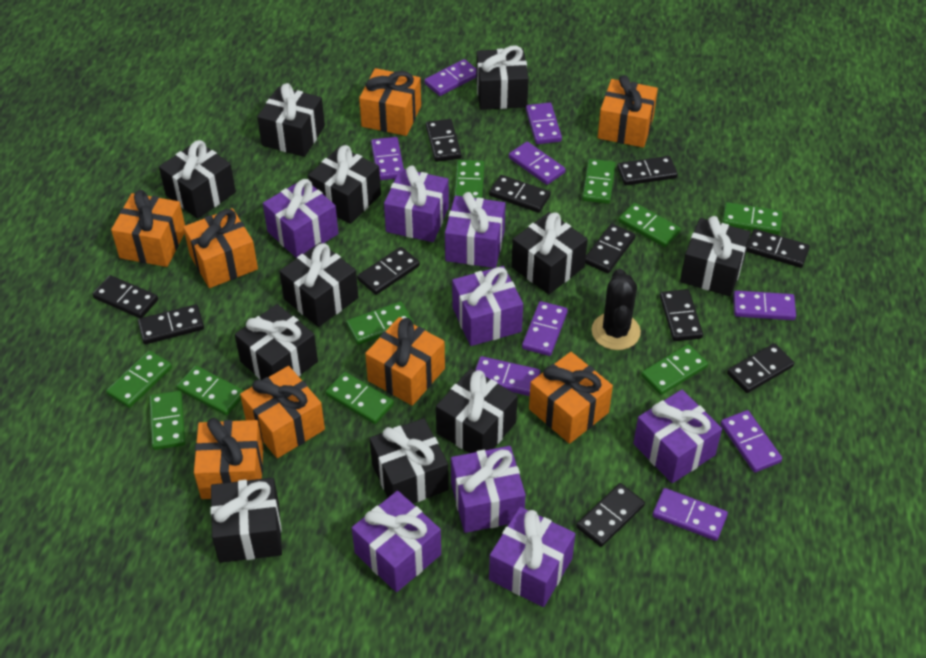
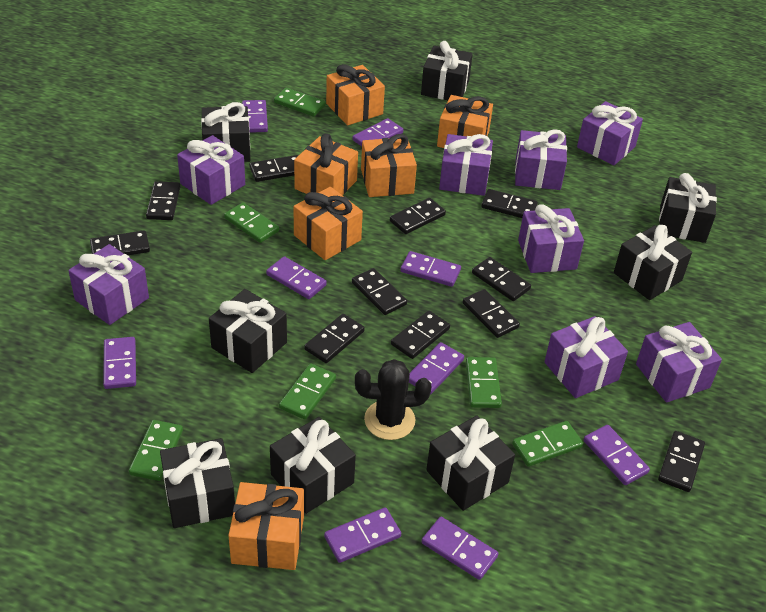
black gift: [159,140,236,219] [210,478,282,563] [235,304,318,380] [257,83,325,157] [279,242,359,327] [308,145,381,224] [370,418,449,503] [436,368,518,453] [476,45,529,110] [511,212,588,294] [680,216,751,296] = 11 -> [160,438,235,528] [201,102,251,162] [209,289,287,373] [270,417,356,514] [421,41,473,100] [426,415,515,511] [614,225,692,300] [659,173,717,243] = 8
green domino: [106,351,172,408] [149,391,186,450] [176,366,244,416] [326,372,394,424] [346,301,413,345] [454,160,485,198] [582,159,616,204] [618,203,681,247] [641,344,708,395] [722,202,782,234] = 10 -> [129,420,183,481] [224,202,279,243] [274,88,326,117] [279,363,336,420] [466,357,502,408] [512,421,583,467] = 6
orange gift: [111,190,185,267] [183,208,258,288] [194,418,263,499] [240,366,325,458] [359,68,421,136] [365,317,445,406] [529,352,613,444] [598,75,658,148] = 8 -> [228,482,304,570] [294,133,358,195] [294,187,363,260] [326,64,385,125] [361,134,417,197] [437,95,493,148] = 6

